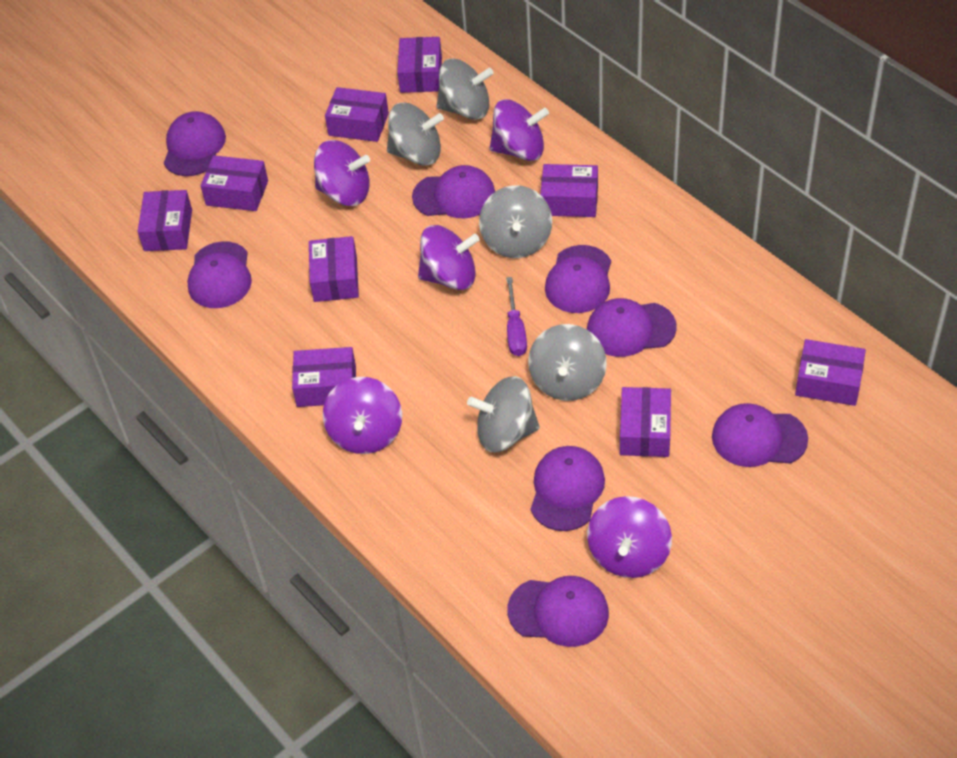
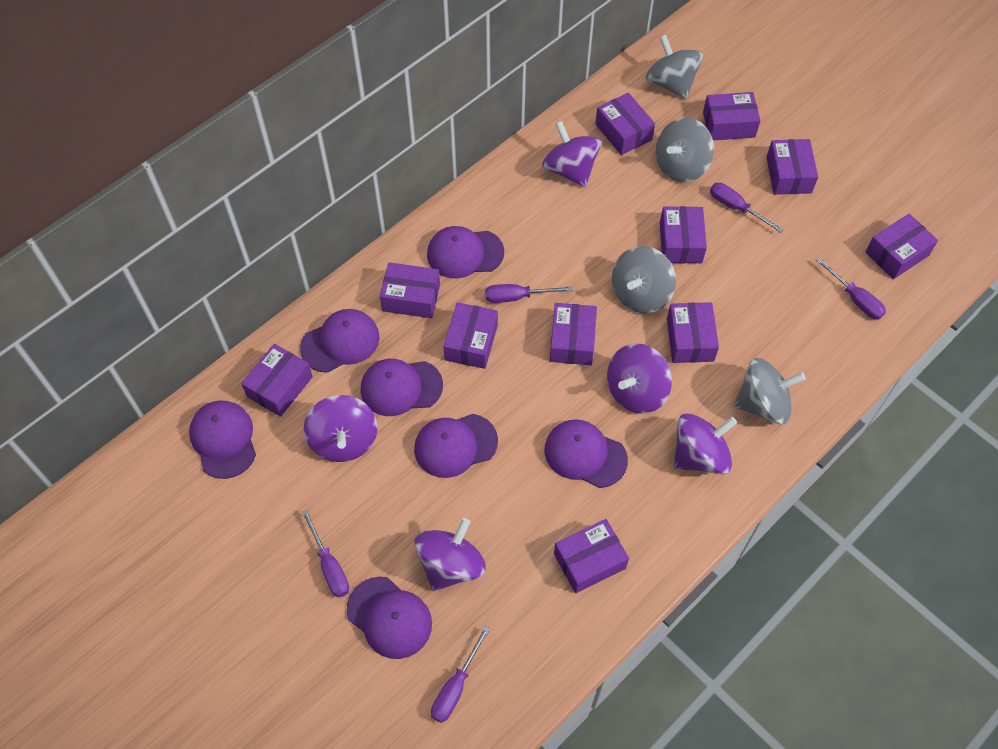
grey spinning top: [387,103,444,166] [437,59,494,120] [467,376,540,452] [479,185,552,258] [528,324,607,401] = 5 -> [612,246,676,313] [646,35,703,99] [656,118,714,182] [734,358,806,424] = 4
purple box: [137,190,192,251] [200,155,268,211] [292,347,356,407] [309,236,359,302] [325,87,389,142] [397,37,442,93] [540,164,598,217] [620,387,671,457] [795,339,866,406] = 9 -> [241,344,313,417] [380,262,440,318] [444,302,498,369] [550,303,597,365] [554,519,629,593] [595,93,655,155] [660,206,707,263] [667,302,719,363] [703,92,761,140] [766,139,818,195] [865,214,938,279] = 11
purple cap: [164,111,226,176] [187,241,252,308] [412,165,495,218] [507,576,609,647] [531,446,605,531] [545,245,611,313] [587,298,677,357] [712,403,808,467] = 8 -> [189,401,256,479] [300,309,379,373] [347,577,432,659] [360,359,443,416] [414,414,498,478] [427,226,504,278] [544,419,628,488] = 7
purple screwdriver: [506,277,527,356] = 1 -> [302,509,349,597] [431,626,490,723] [485,284,573,303] [710,183,784,233] [816,257,886,320] = 5

